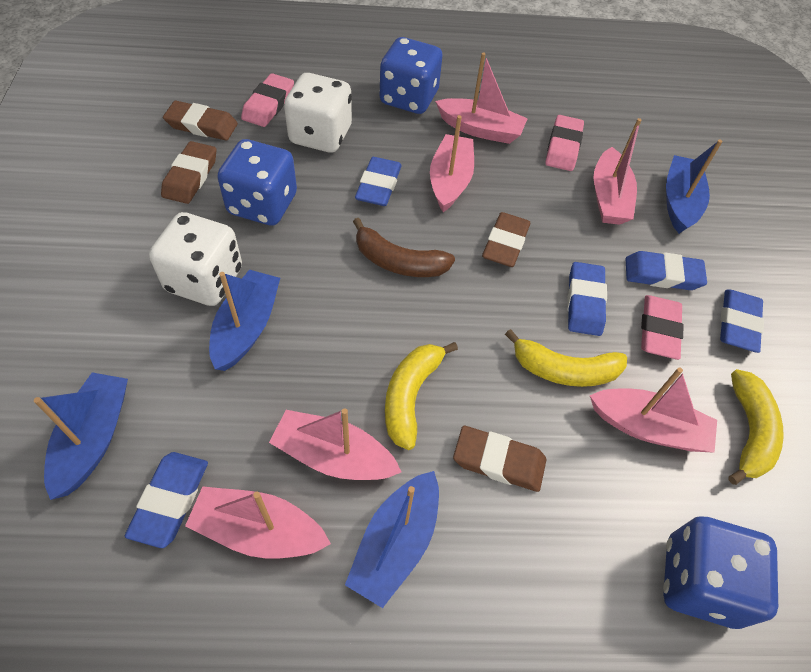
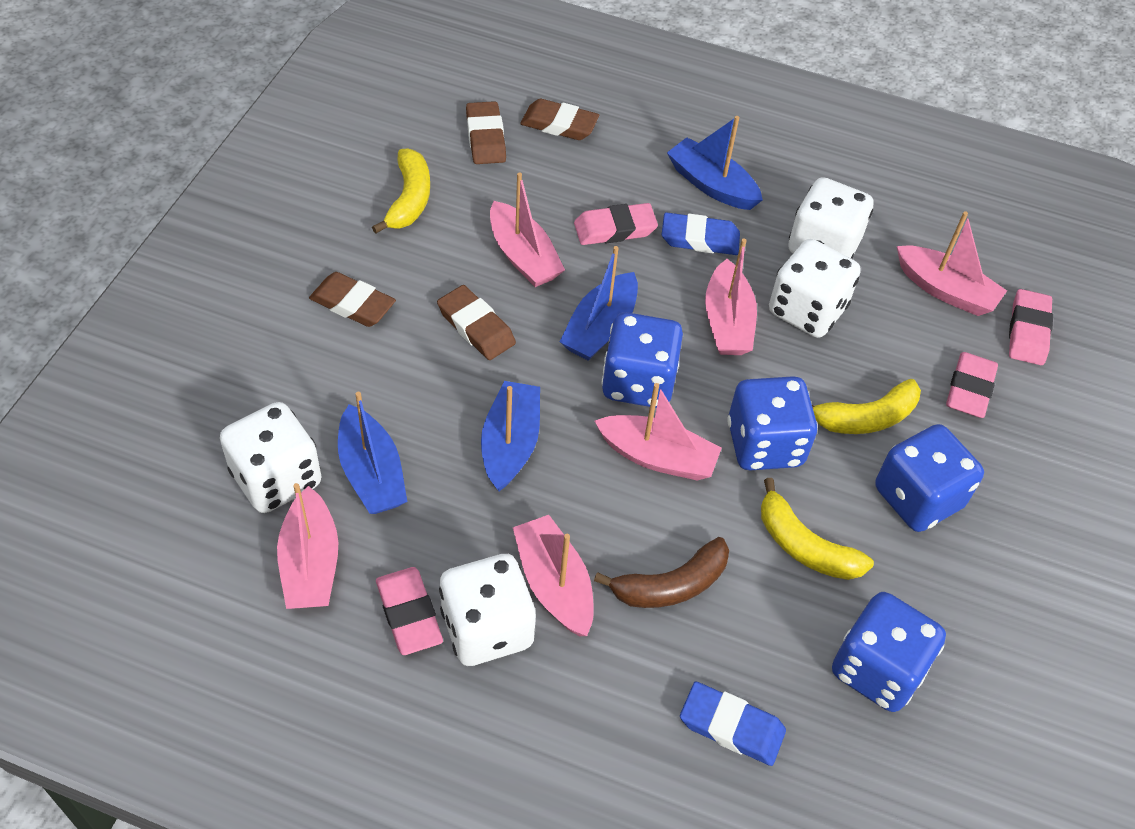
blue dice: [217,139,297,226] [379,37,442,114] [663,516,778,629] = 3 -> [601,312,683,408] [727,376,818,470] [832,592,946,712] [875,424,984,532] = 4
blue eraser: [125,452,208,548] [355,157,402,206] [567,262,607,336] [626,251,707,290] [720,290,764,353] = 5 -> [662,212,740,255] [680,682,786,766] = 2
pink eraser: [241,73,294,127] [545,115,584,171] [641,295,684,360] = 3 -> [376,567,443,655] [574,203,658,245] [946,352,998,418] [1009,289,1053,365] = 4
white dice: [149,212,242,306] [284,73,352,153] = 2 -> [220,402,322,513] [439,554,536,666] [769,239,861,338] [788,177,873,259] = 4

